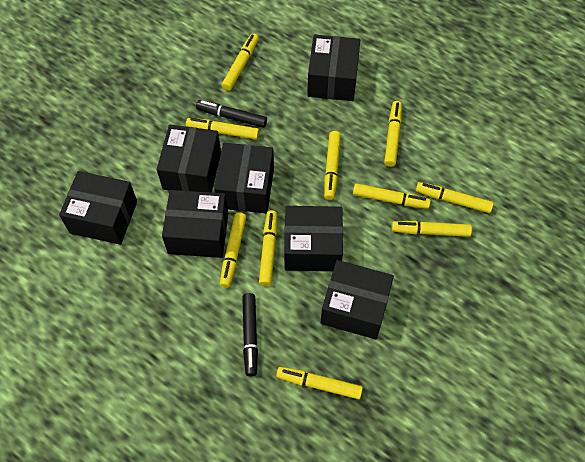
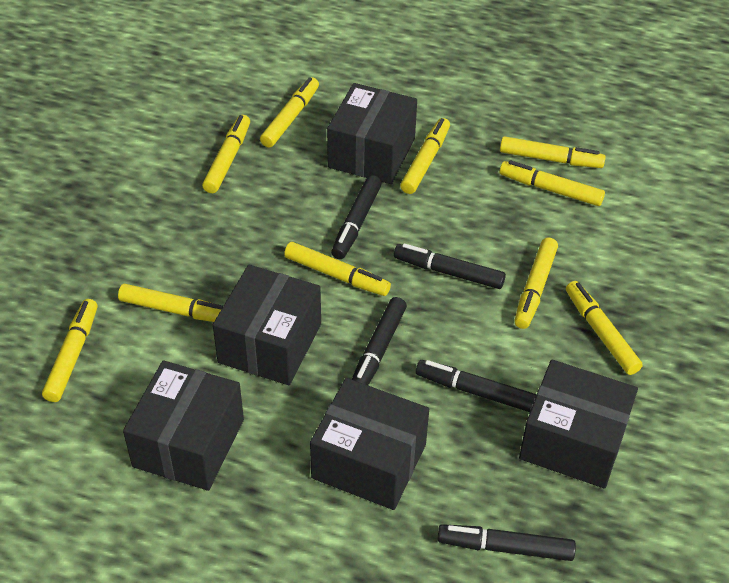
black box: [59,171,137,245] [157,125,221,193] [162,190,228,258] [214,143,274,213] [284,206,343,271] [307,34,360,101] [321,260,394,340] = 7 -> [123,360,244,491] [213,265,321,385] [310,378,429,510] [327,83,417,184] [519,360,638,489] = 5
black marker: [196,100,267,128] [242,293,258,376] = 2 -> [331,175,382,259] [352,297,407,385] [394,243,506,289] [416,360,536,412] [437,524,576,561] = 5

